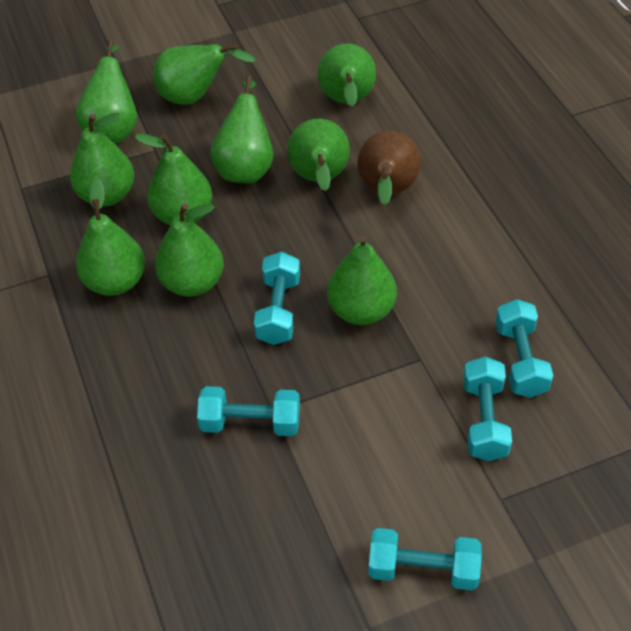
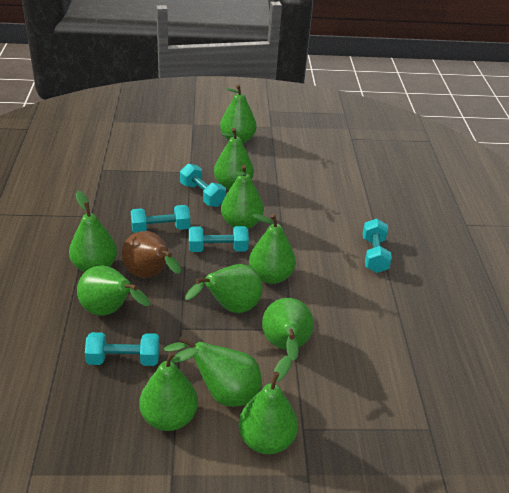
green pear: [70,113,134,207] [76,40,137,144] [76,177,145,296] [134,134,212,225] [153,43,256,105] [155,203,224,297] [211,76,273,183] [287,119,350,191] [318,44,376,107] [327,235,397,325] = 10 -> [69,191,117,272] [77,265,149,316] [139,347,199,431] [164,337,262,407] [185,264,262,313] [214,128,254,190] [220,84,256,143] [221,165,264,229] [238,355,298,454] [249,214,296,284] [262,298,314,361] = 11

